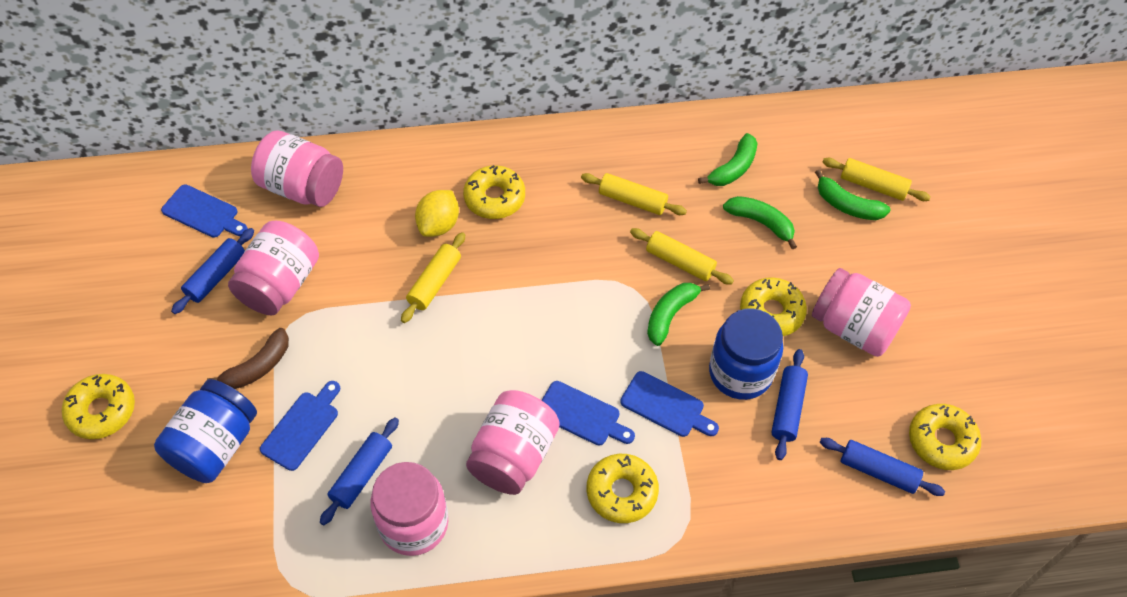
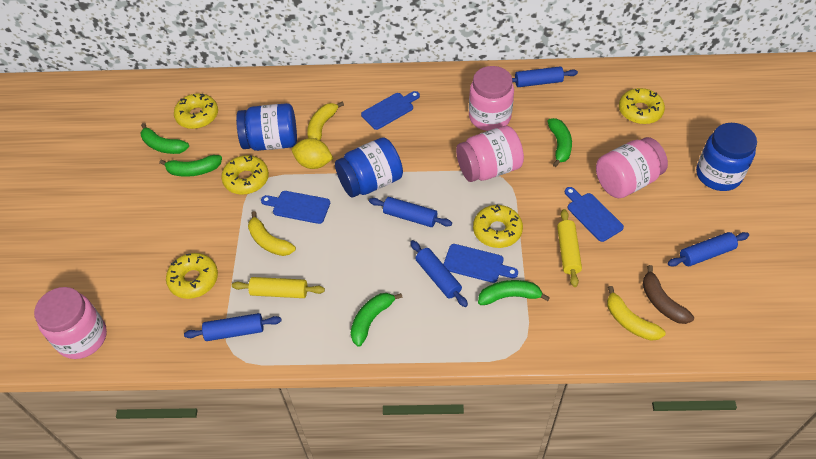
blue jar: [154,379,257,483] [709,308,783,400] = 2 -> [236,103,297,151] [335,137,403,198] [696,123,757,191] = 3
blue rolling pin: [171,228,254,314] [320,417,399,525] [771,349,808,460] [820,438,945,496] = 4 -> [184,313,282,341] [369,197,452,227] [410,240,468,307] [512,67,578,87] [668,232,749,267] = 5
green banana: [647,283,710,346] [698,133,758,186] [723,196,797,249] [815,170,891,220] = 4 -> [140,123,189,154] [159,155,222,177] [351,293,403,347] [478,280,550,305] [547,118,572,167] = 5
pink jar: [228,221,319,316] [251,130,343,207] [370,462,448,556] [466,390,560,495] [812,268,911,357] = 5 -> [34,287,107,359] [456,126,524,182] [469,66,514,131] [596,137,668,198] = 4
yellow banana: none = 0 -> [248,211,296,256] [307,101,344,140] [607,286,666,341] = 3
yellow rolling pin: [401,232,465,323] [581,173,687,215] [630,228,734,285] [823,158,931,201] = 4 -> [232,277,325,298] [557,209,582,287] = 2

